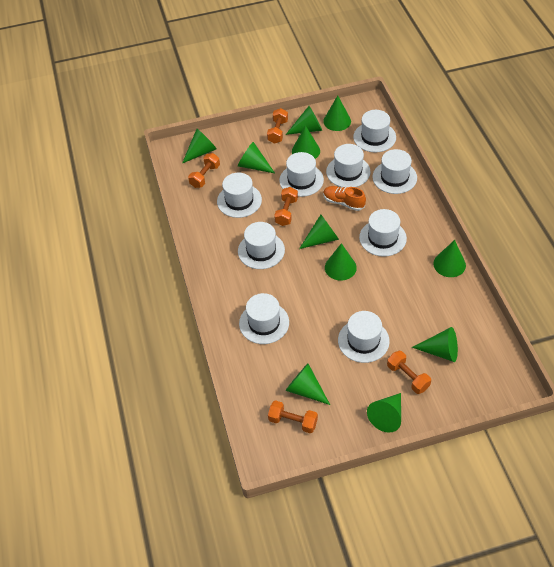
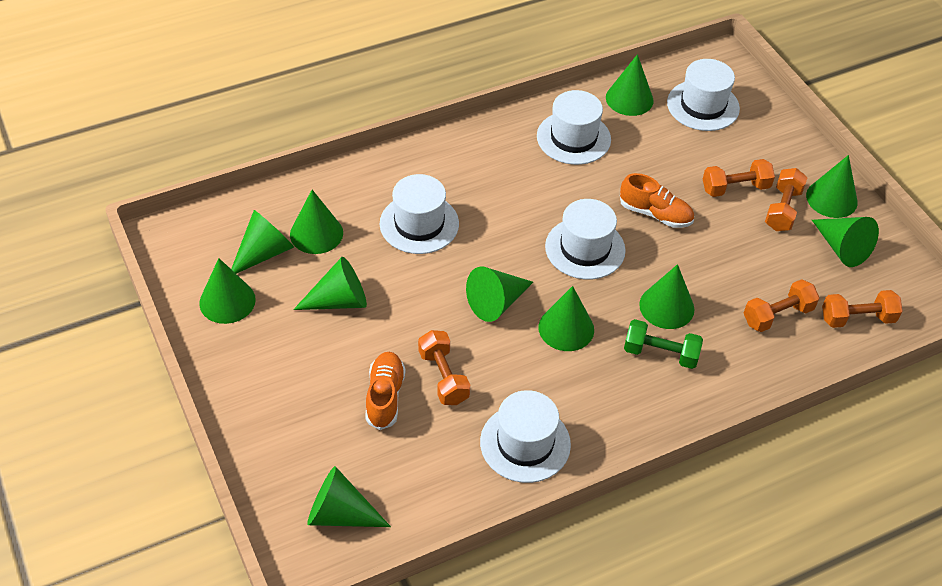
green dumbbell: none = 0 -> [624,319,703,369] = 1
orange shoe: [323,186,366,211] = 1 -> [365,352,406,430] [620,173,694,228] = 2
white hat: [217,172,262,218] [238,222,285,269] [239,293,289,344] [279,152,324,197] [326,144,371,187] [338,311,390,363] [353,110,396,152] [359,209,407,257] [372,149,417,194] = 9 -> [380,174,459,254] [480,390,571,483] [537,90,611,165] [545,199,626,280] [667,59,740,131] = 5

